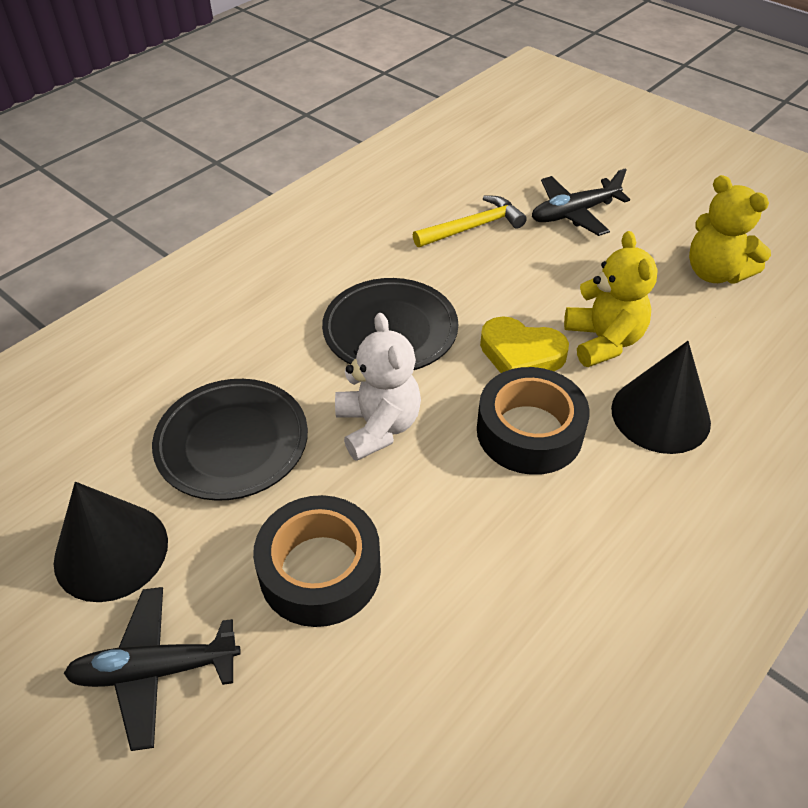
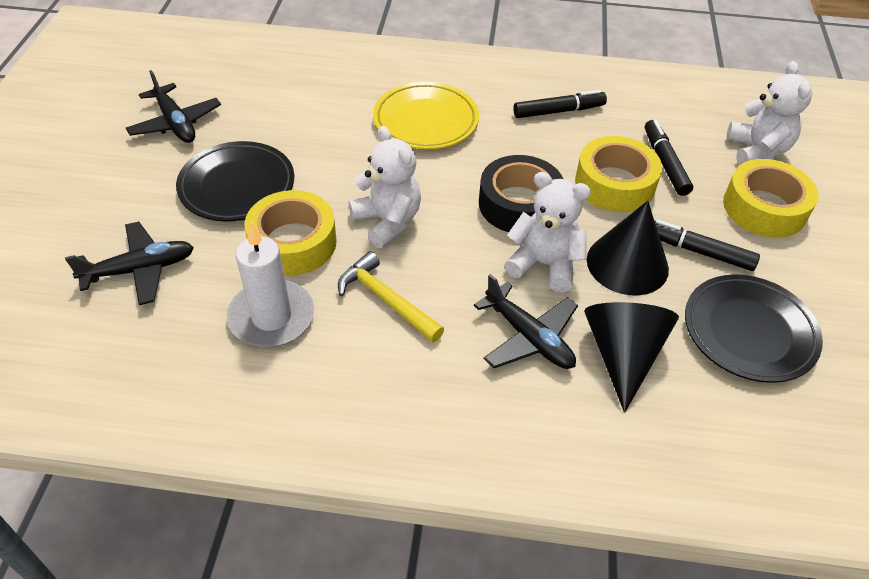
black marker: none = 0 -> [513,90,607,118] [645,120,693,196] [655,219,760,271] = 3
black plane: [64,587,241,751] [532,169,630,236] = 2 -> [65,222,194,305] [126,70,221,143] [474,274,578,369] = 3
black tape: [253,495,381,627] [477,367,590,475] = 2 -> [479,155,563,232] = 1
white candle: none = 0 -> [227,221,314,347] = 1
white teddy bear: [335,313,421,461] = 1 -> [349,126,421,248] [504,172,591,292] [727,61,812,165] = 3
yellow heart: [480,316,569,373] = 1 -> none = 0
yellow plate: none = 0 -> [373,82,479,149] = 1
yellow tape: none = 0 -> [244,190,337,275] [575,136,662,212] [723,159,818,238] = 3
yellow teddy bear: [564,231,658,367] [689,175,771,283] = 2 -> none = 0

